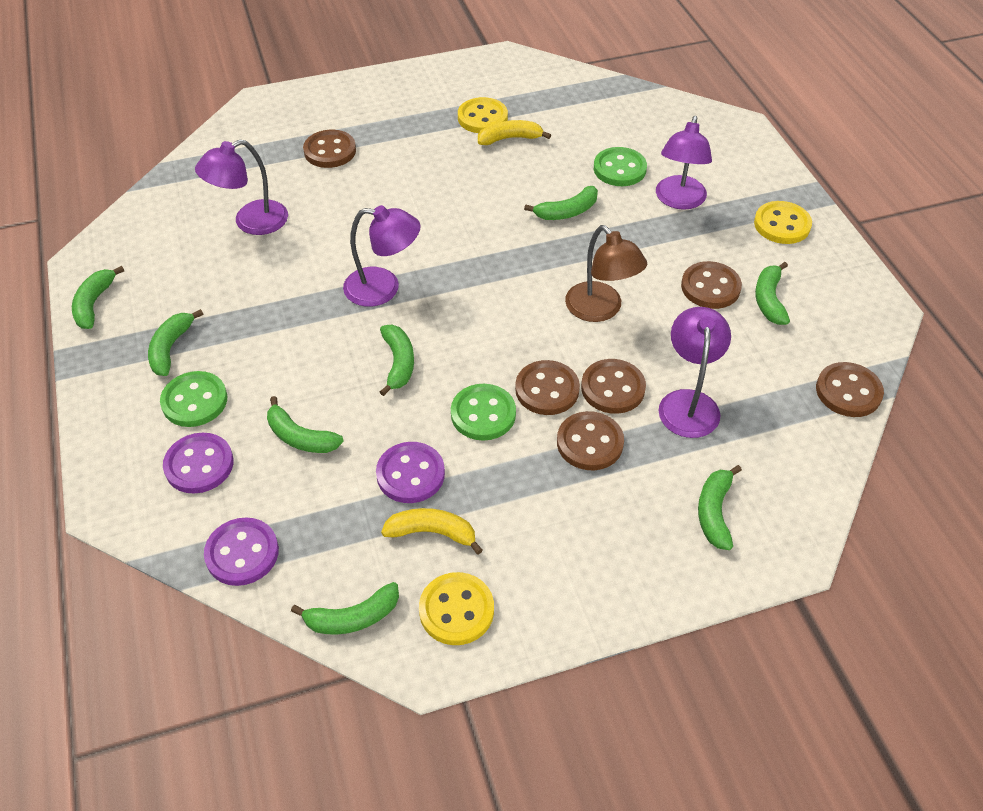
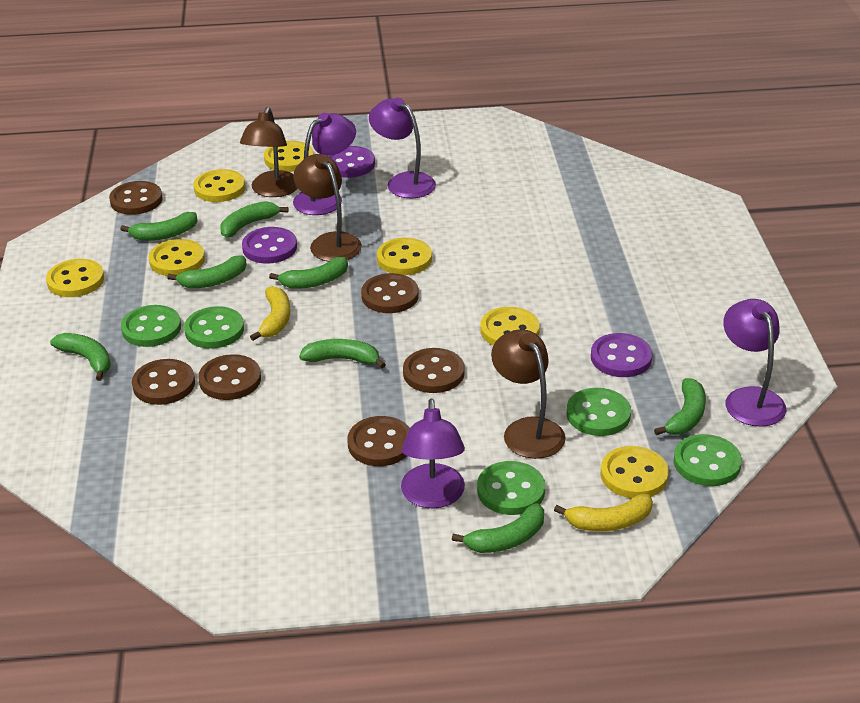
brown lamp: [565,225,647,322] = 1 -> [240,107,298,197] [293,154,362,262] [491,329,566,459] = 3
green button: [160,371,227,427] [451,384,516,441] [594,147,647,186] = 3 -> [121,305,181,347] [184,306,244,349] [477,461,545,515] [567,388,631,436] [674,434,742,486] = 5
yellow button: [419,572,494,645] [458,97,508,133] [754,201,812,244] = 3 -> [46,259,104,297] [148,239,205,276] [193,169,246,202] [264,141,314,172] [377,238,432,275] [480,307,540,345] [600,446,669,498] = 7

